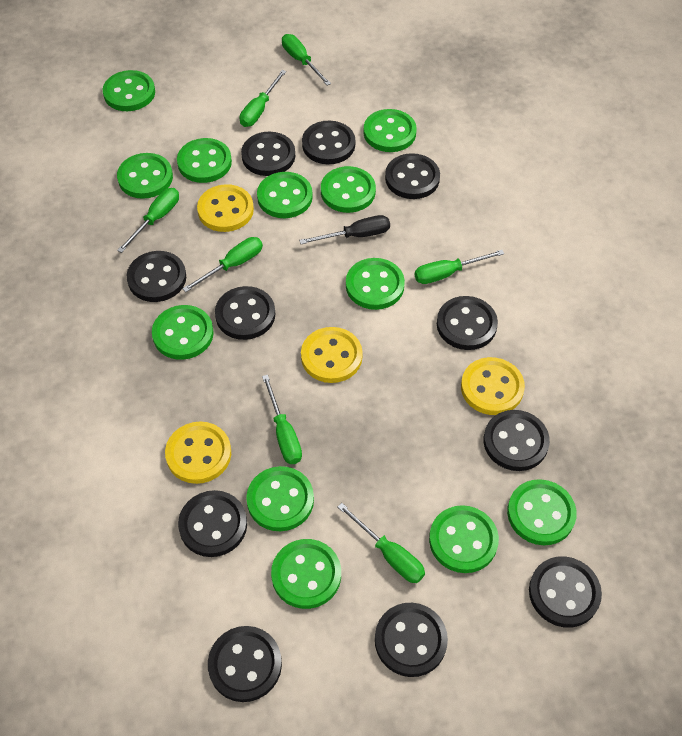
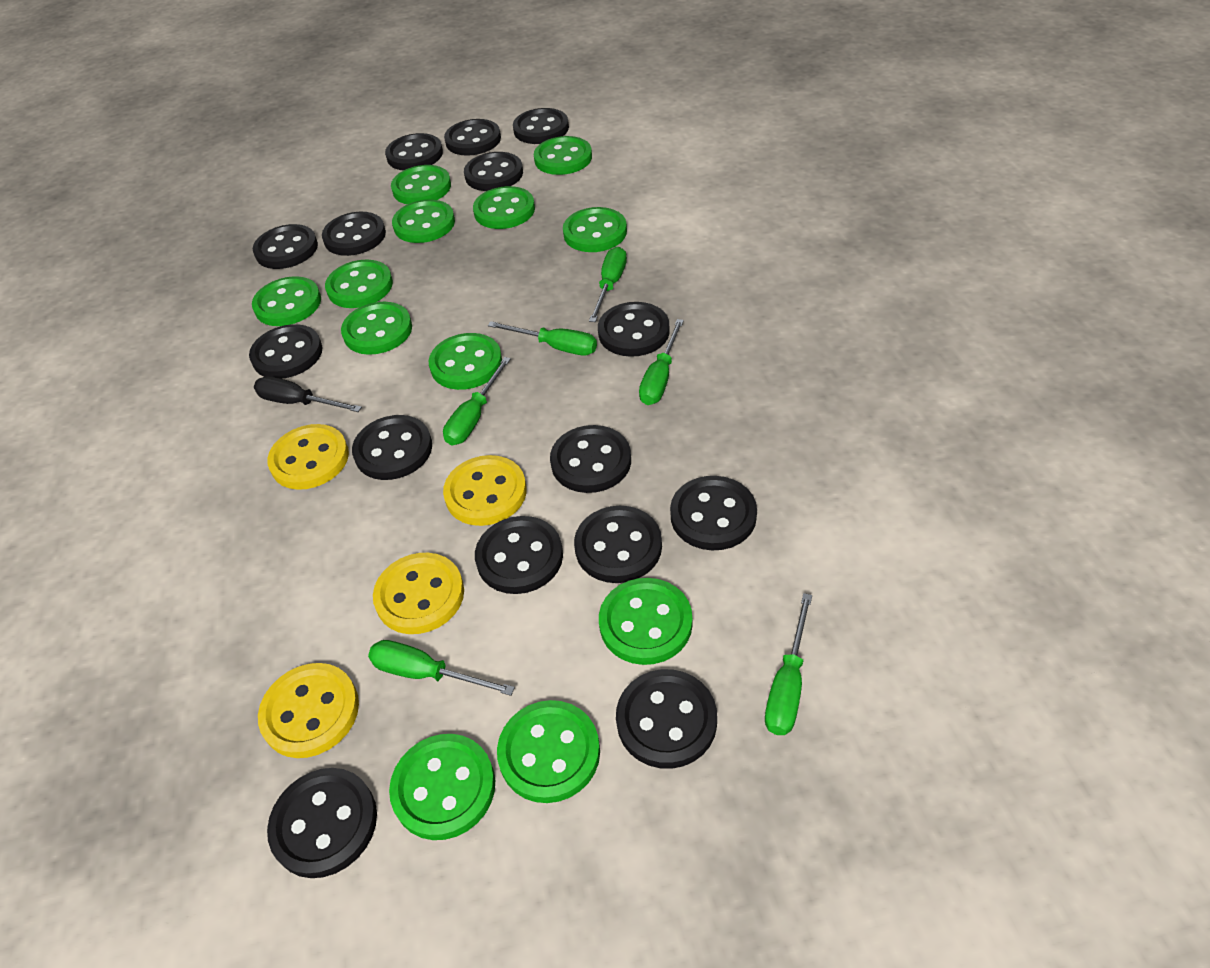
black button: [127,251,186,302] [178,490,247,557] [208,626,282,702] [215,286,275,340] [241,132,295,176] [302,121,355,164] [375,603,448,677] [385,153,440,199] [437,296,498,350] [484,410,550,471] [529,557,602,628] = 11 -> [249,324,323,379] [253,224,318,269] [267,768,377,878] [322,212,386,256] [352,415,432,480] [385,133,443,171] [444,119,501,156] [464,152,523,191] [475,516,563,594] [513,108,569,144] [550,425,631,493] [574,506,662,583] [598,302,670,357] [616,669,717,769] [670,476,757,550] = 15
green screwdriver: [117,188,179,253] [182,237,263,292] [240,70,286,127] [262,375,302,464] [282,34,331,86] [338,503,425,583] [414,250,504,284] = 7 -> [368,640,515,696] [443,357,511,446] [488,321,597,355] [589,247,627,322] [639,319,684,405] [765,593,812,735] = 6

